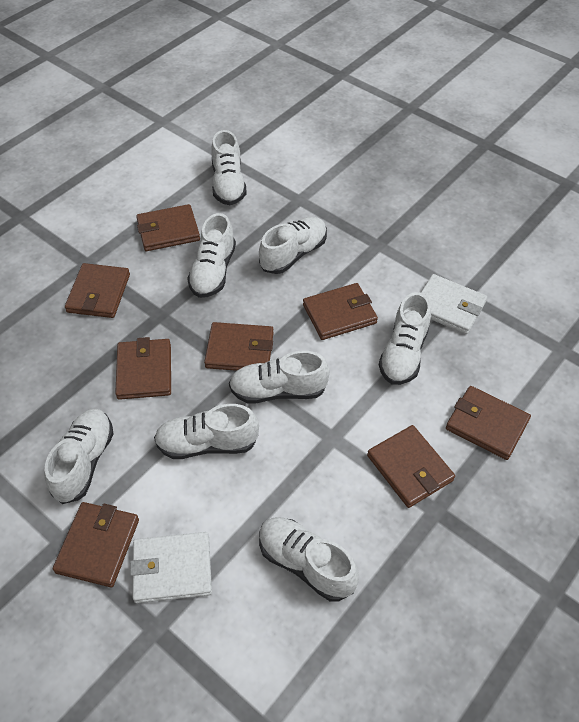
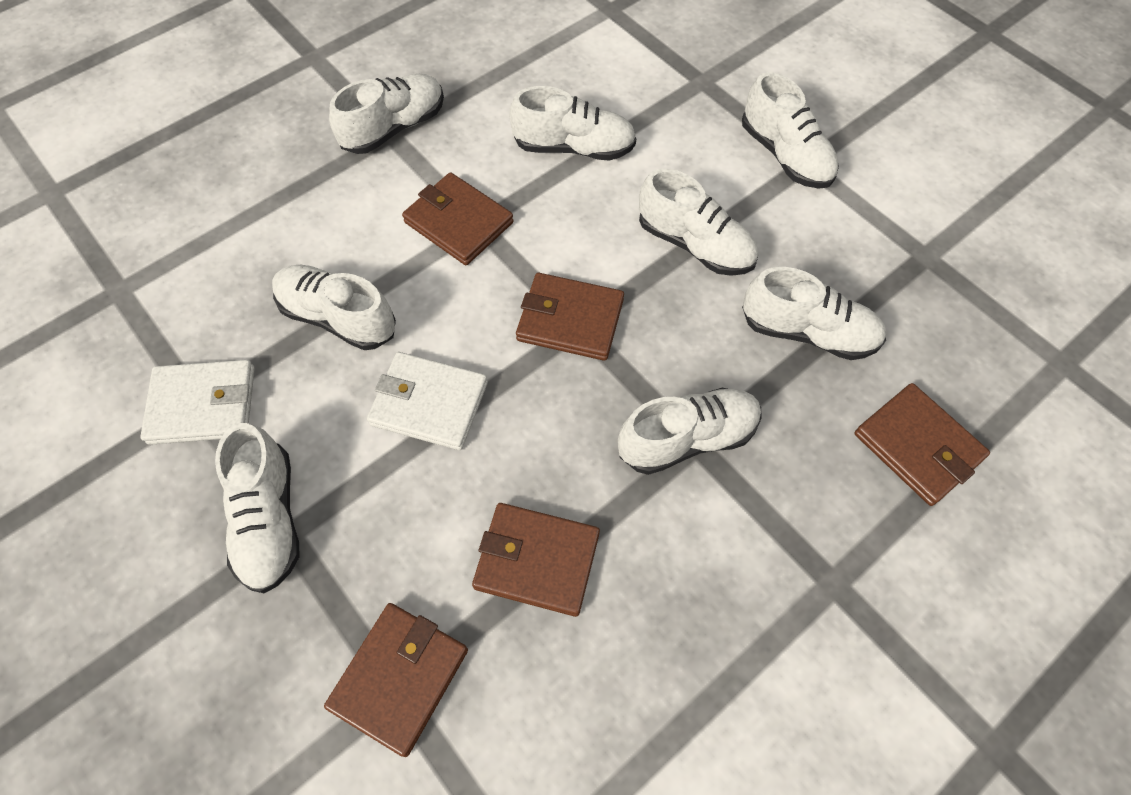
brown wallet: [53,502,139,587] [65,263,130,318] [115,337,171,400] [136,204,200,251] [204,322,274,371] [303,283,378,340] [367,425,455,508] [446,386,531,460] = 8 -> [324,603,468,757] [402,172,513,265] [472,503,600,617] [516,273,624,361] [854,383,990,506] = 5

